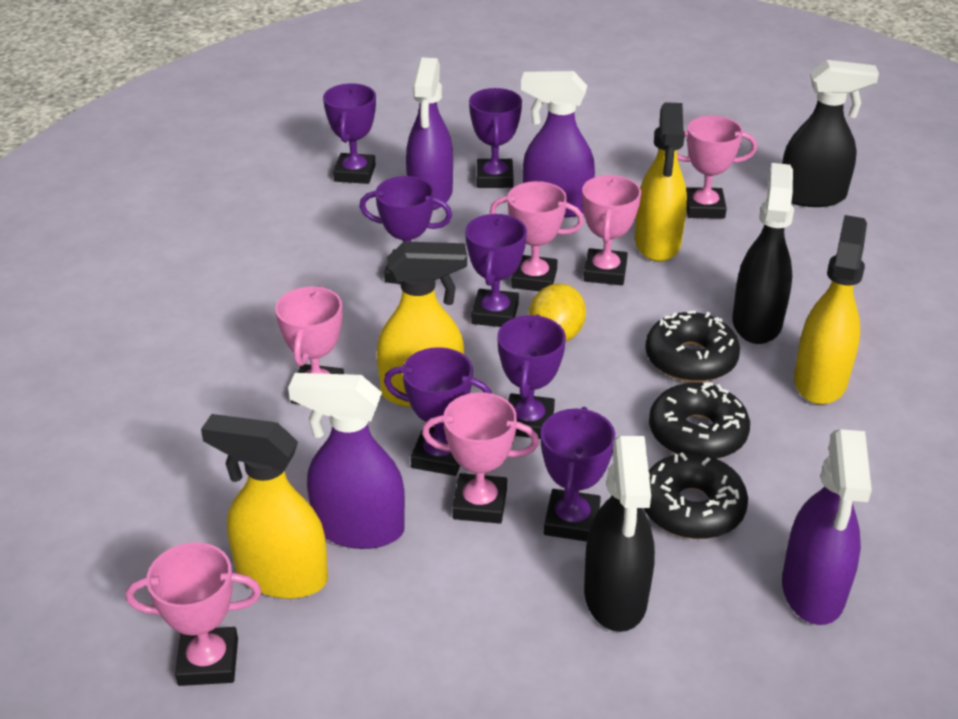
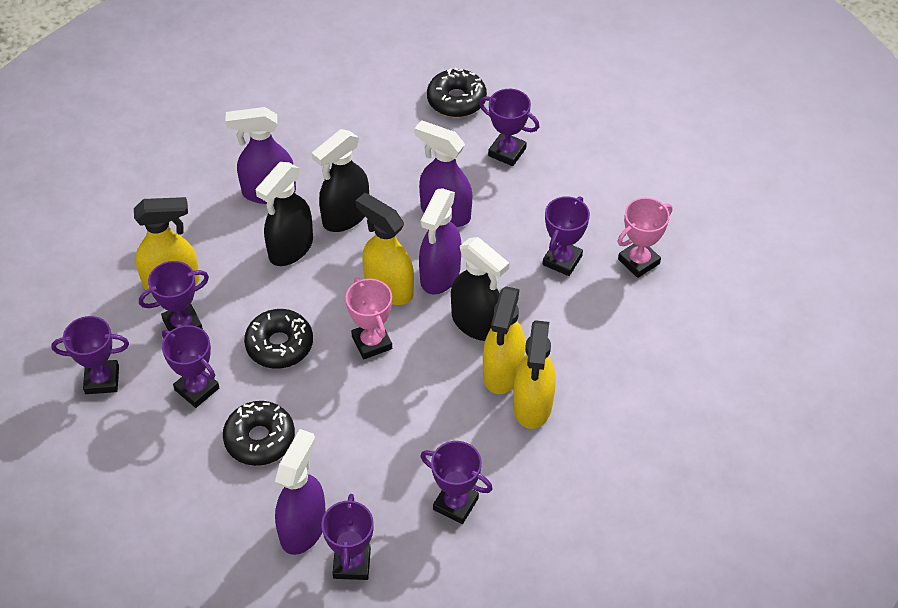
pink trophy: [126,542,261,686] [275,286,344,404] [422,392,539,524] [490,181,584,291] [582,175,641,285] [677,116,757,219] = 6 -> [346,277,392,359] [618,198,673,278] = 2
yellow lemon: [529,283,586,342] = 1 -> none = 0

